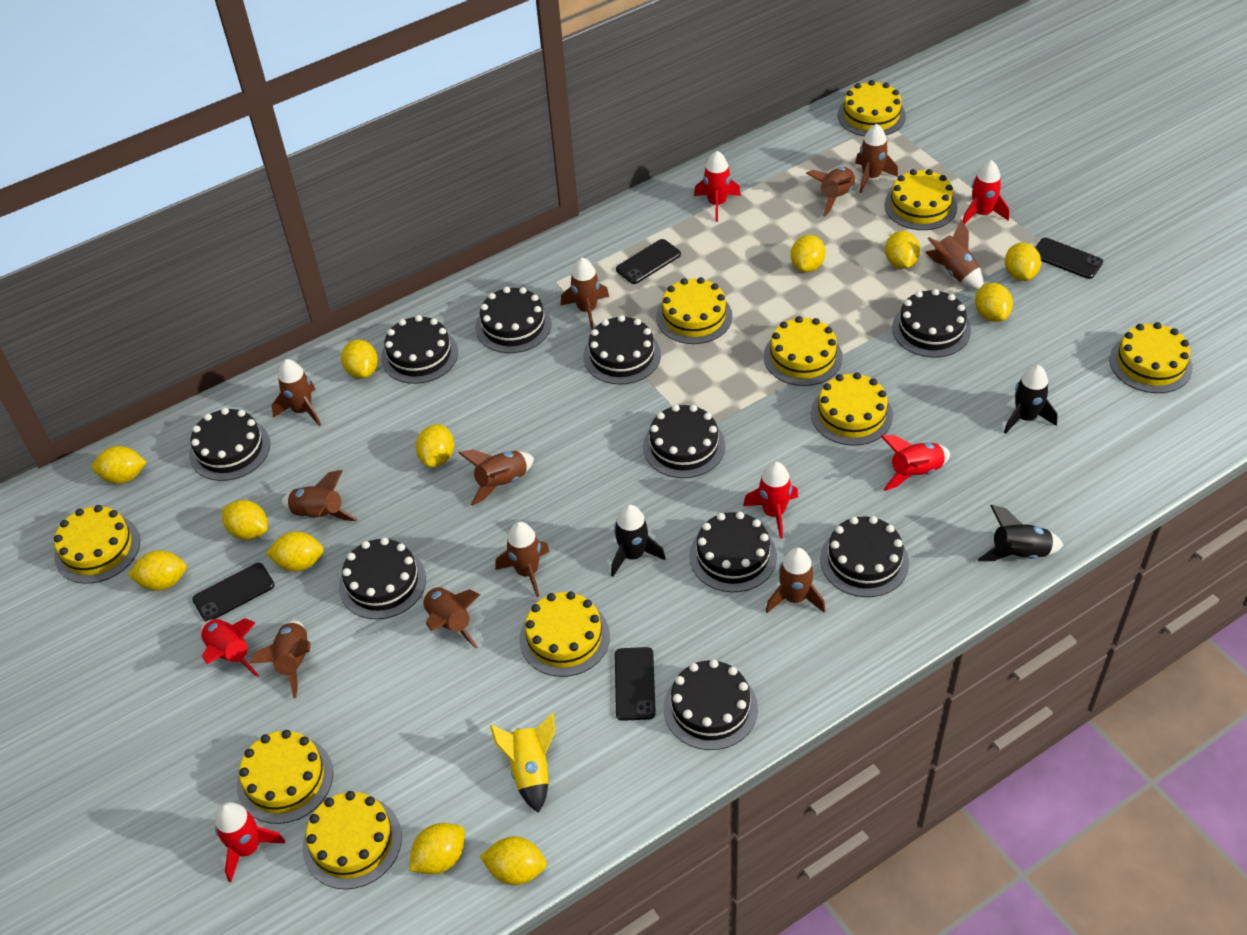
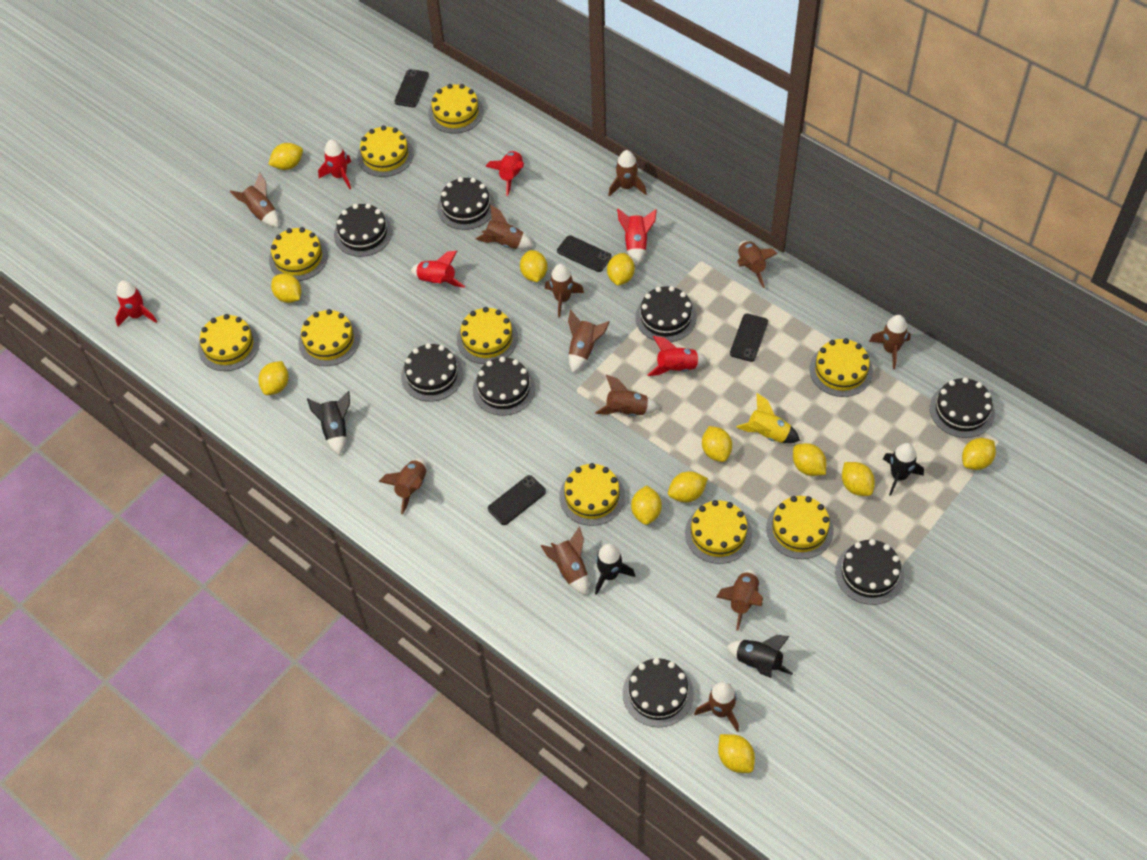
black cake: [189,408,270,481] [339,538,426,619] [381,315,458,384] [476,287,551,353] [583,315,661,385] [643,404,725,478] [664,659,758,750] [689,512,777,592] [820,516,909,597] [892,289,971,357] = 10 -> [334,203,392,257] [401,343,463,402] [437,177,495,230] [473,357,535,416] [623,658,694,727] [635,286,697,342] [835,539,904,605] [930,377,995,438] = 8
black rocket: [611,504,666,576] [978,505,1063,561] [1004,365,1058,434] = 3 -> [307,391,350,455] [595,544,635,595] [727,635,793,678] [883,443,924,496] = 4
brown rocket: [249,620,310,698] [272,359,321,426] [282,470,358,521] [423,587,480,649] [459,449,534,506] [495,522,550,597] [560,258,609,330] [766,547,825,613] [806,167,855,216] [855,124,898,193] [925,219,983,290] = 11 -> [229,172,279,228] [378,458,427,514] [476,205,534,249] [541,527,589,595] [545,264,584,318] [568,310,610,373] [595,375,659,416] [608,150,647,197] [694,682,739,732] [716,569,763,631] [737,241,778,288] [869,315,911,369] = 12

